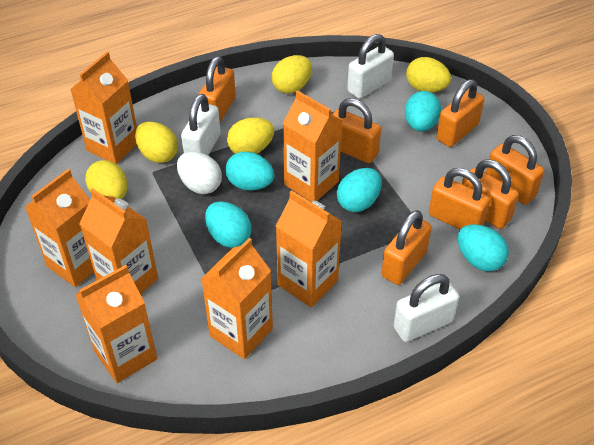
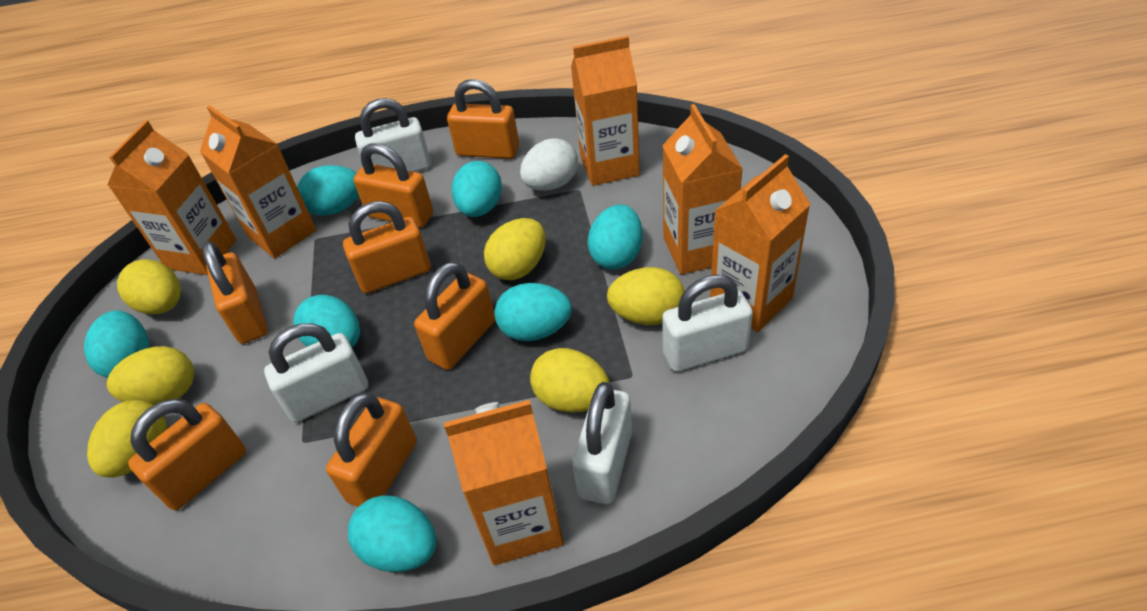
orange carton: [25,169,94,287] [70,52,137,164] [75,265,157,383] [79,188,158,294] [201,238,273,359] [276,190,342,307] [283,90,343,202] = 7 -> [108,120,237,275] [200,105,316,258] [444,400,564,565] [571,36,640,186] [662,104,743,275] [710,154,810,332] = 6
turquoise egg: [205,202,251,248] [225,152,274,190] [337,168,382,212] [405,91,441,132] [458,224,509,272] = 5 -> [84,310,149,378] [293,295,360,348] [297,165,359,216] [348,495,436,572] [451,161,502,217] [495,283,572,341] [588,204,643,269] = 7
white padlock: [181,94,221,155] [347,34,394,99] [394,274,459,342] = 3 -> [264,323,368,422] [355,98,431,172] [572,382,632,504] [662,275,753,372] = 4
yellow egg: [85,160,128,199] [135,122,178,163] [227,118,274,154] [272,55,312,94] [406,57,451,93] = 5 -> [87,400,167,478] [107,346,194,405] [117,259,181,314] [484,218,546,280] [530,348,610,413] [607,267,685,325] = 6

